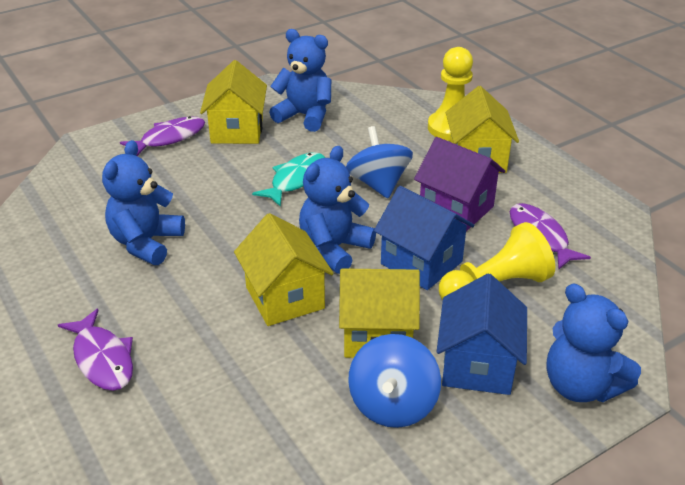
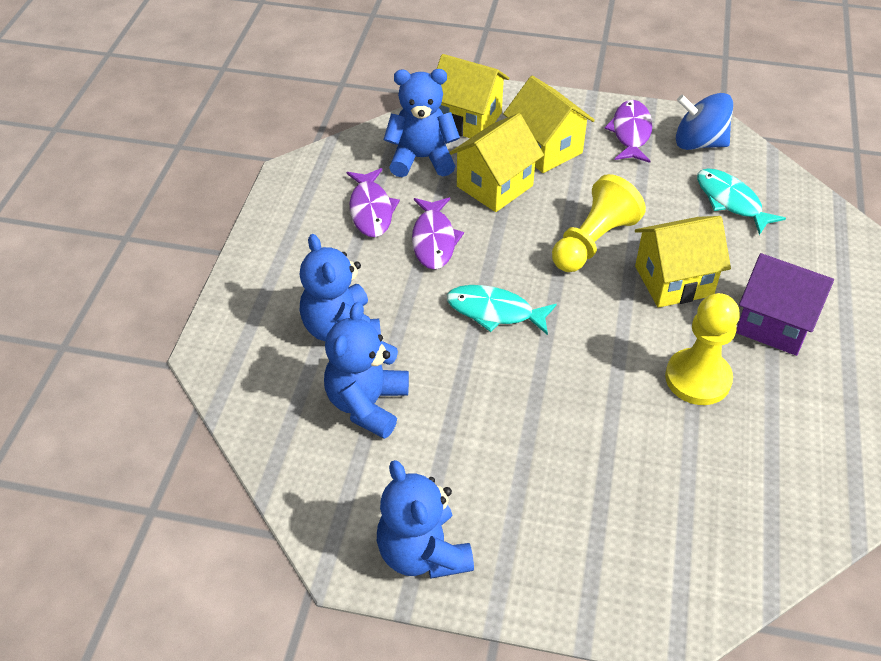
blue house: [374,186,475,290] [436,274,527,395] = 2 -> none = 0
blue spinning top: [346,126,413,198] [348,334,441,428] = 2 -> [676,93,733,150] = 1
turquoise fish: [252,152,325,207] = 1 -> [447,285,557,335] [697,169,786,235] = 2

